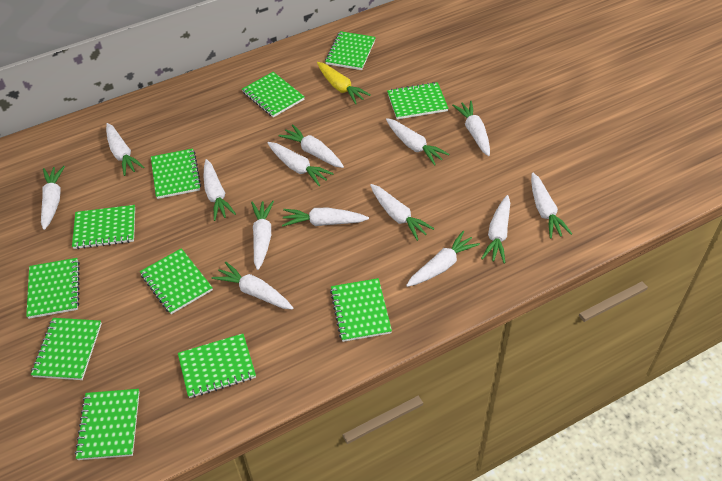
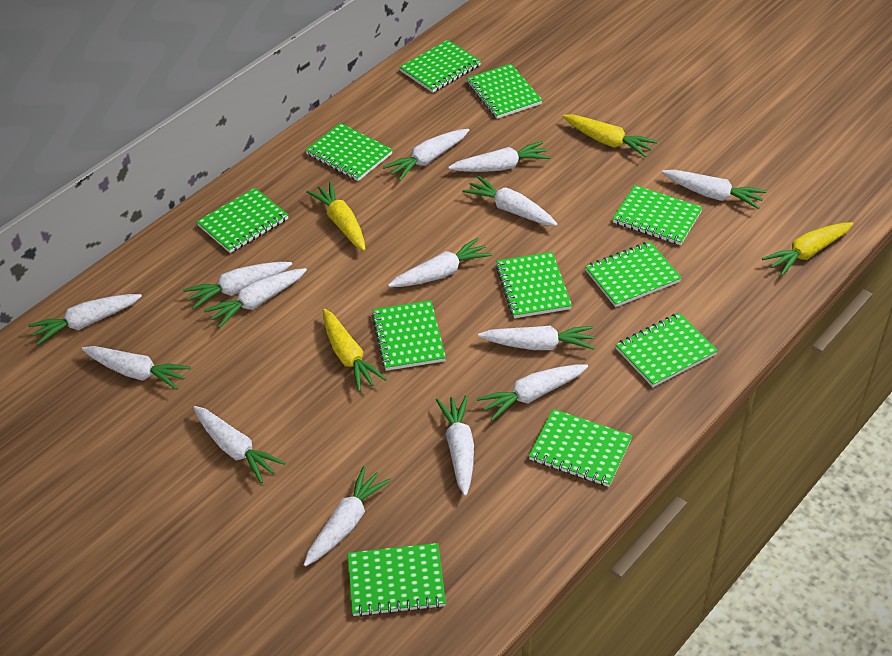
yellow carrot: [317,62,371,104] = 1 -> [306,182,365,251] [323,309,387,392] [563,115,657,157] [762,222,853,276] = 4

